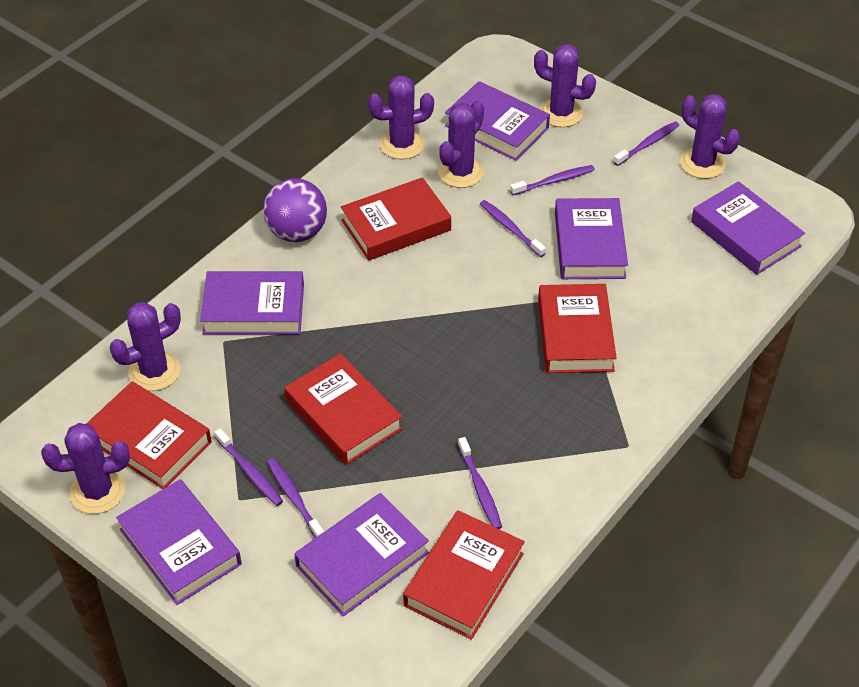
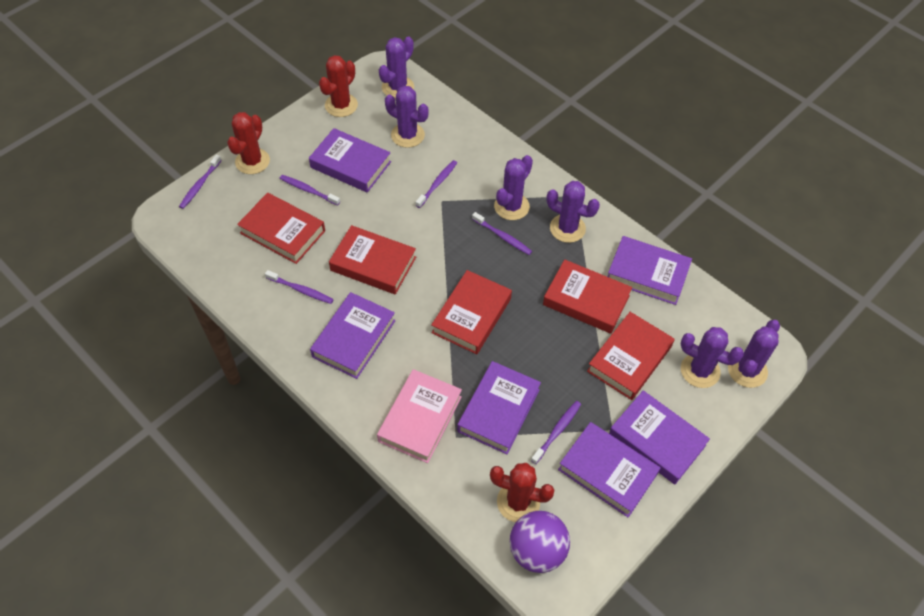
pink book: none = 0 -> [377,369,462,463] = 1
red cactus: none = 0 -> [227,112,270,174] [319,55,358,117] [490,463,555,522] = 3

